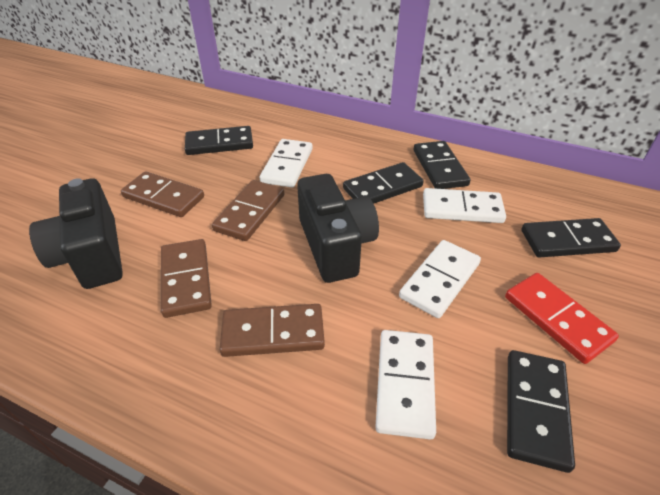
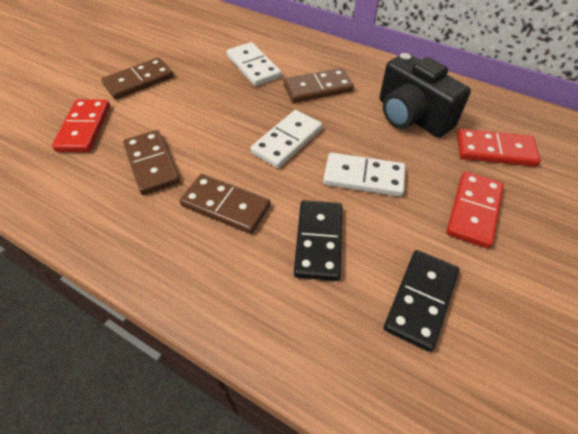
black camera: [29,178,123,289] [297,174,379,283] = 2 -> [380,53,471,138] = 1
black domino: [185,126,253,155] [343,162,424,204] [414,141,471,189] [507,350,575,473] [521,218,621,257] = 5 -> [294,200,342,281] [384,250,459,352] = 2
red domino: [505,273,619,364] = 1 -> [52,99,110,152] [446,171,504,248] [457,129,541,167] = 3
white domino: [260,139,313,188] [375,330,436,440] [399,240,481,318] [423,188,506,223] = 4 -> [227,42,281,86] [250,110,322,168] [323,152,406,197] = 3

